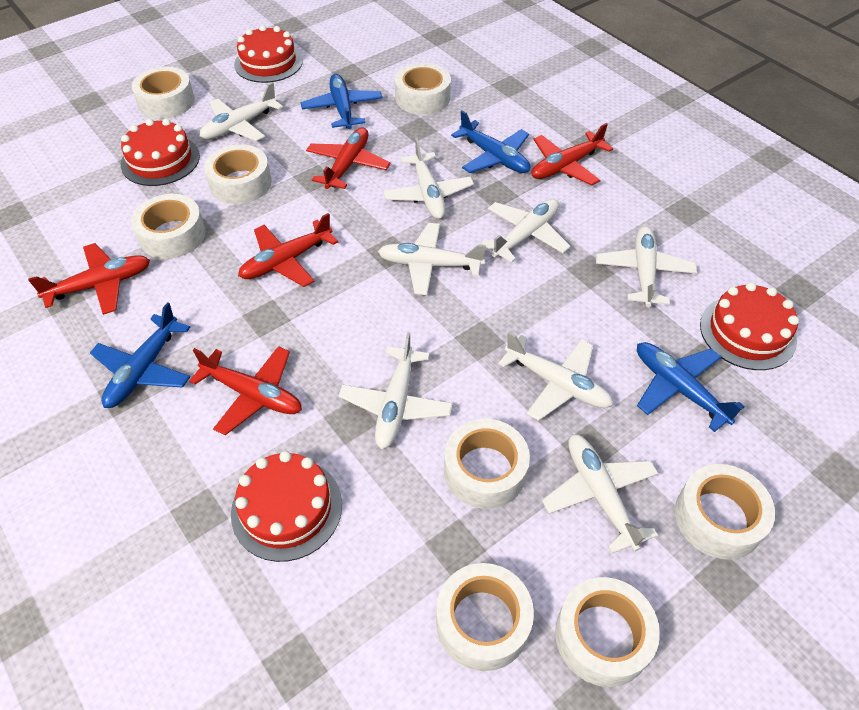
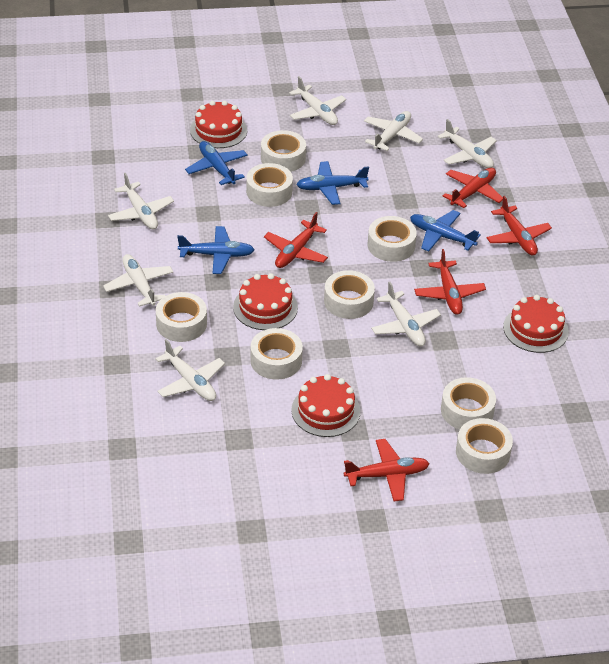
white plane: [200,82,283,141] [339,332,453,449] [378,223,486,295] [383,138,474,219] [481,199,571,263] [498,332,613,421] [542,434,659,554] [596,226,697,307] = 8 -> [103,254,174,307] [108,173,174,229] [155,339,225,401] [289,76,346,125] [364,111,423,151] [371,282,441,346] [438,119,497,168] = 7

